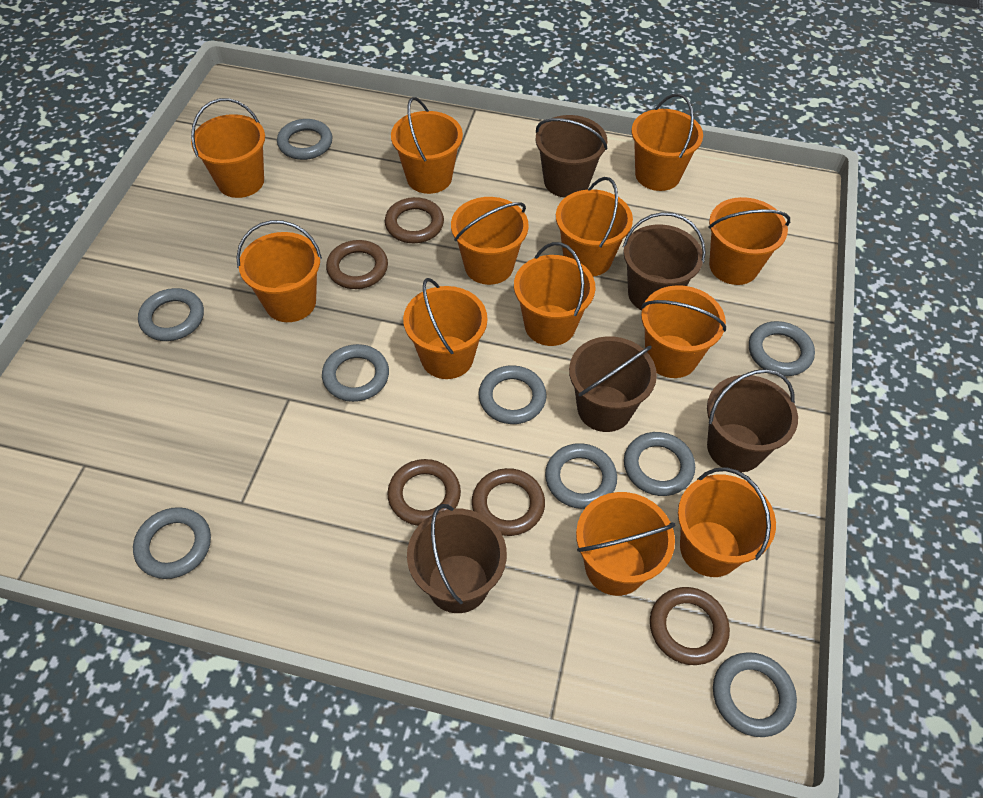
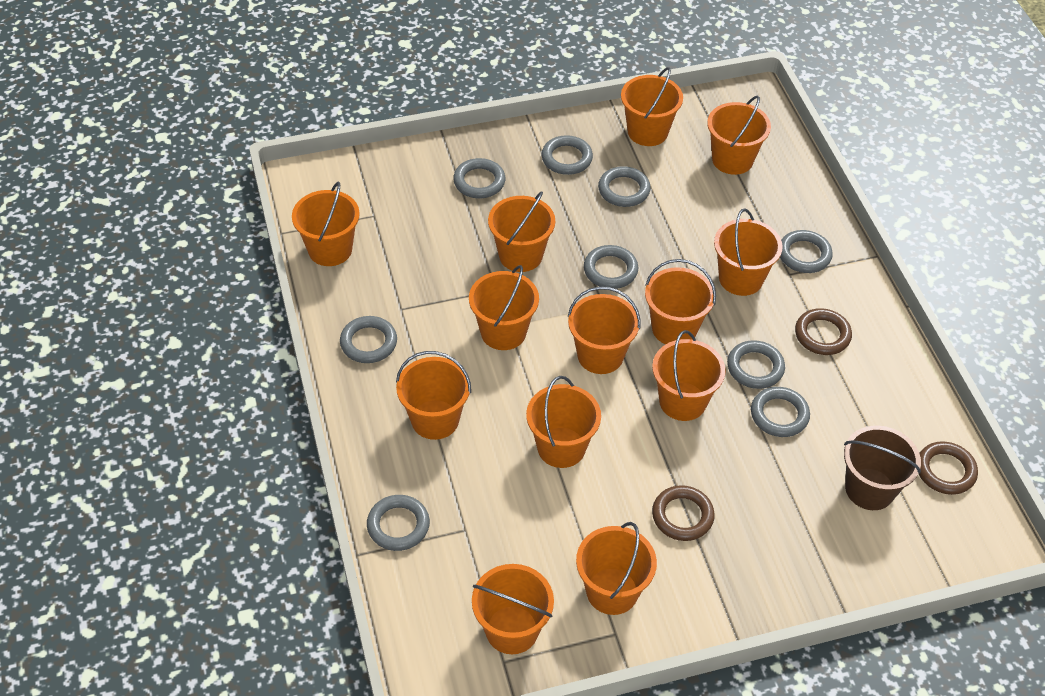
brown bucket: [407,504,507,613] [536,115,607,198] [569,336,657,432] [623,212,706,310] [707,369,798,472] = 5 -> [844,426,921,510] = 1
brown ring: [326,240,388,289] [385,197,444,243] [387,459,461,526] [472,468,545,536] [650,587,730,665] = 5 -> [652,485,715,541] [795,308,852,355] [919,441,978,495] = 3
orange bucket: [191,98,265,198] [236,220,322,322] [391,97,463,194] [403,278,487,379] [451,197,529,285] [514,242,595,346] [556,177,633,277] [576,492,675,596] [631,94,703,191] [641,285,726,378] [678,467,776,577] [708,197,790,285] = 12 -> [292,182,360,266] [396,351,471,440] [469,265,539,350] [472,564,554,654] [488,191,555,272] [526,376,601,468] [568,286,641,374] [576,522,657,615] [621,67,683,146] [645,259,716,344] [652,330,726,421] [707,96,771,175] [714,208,783,296] = 13

